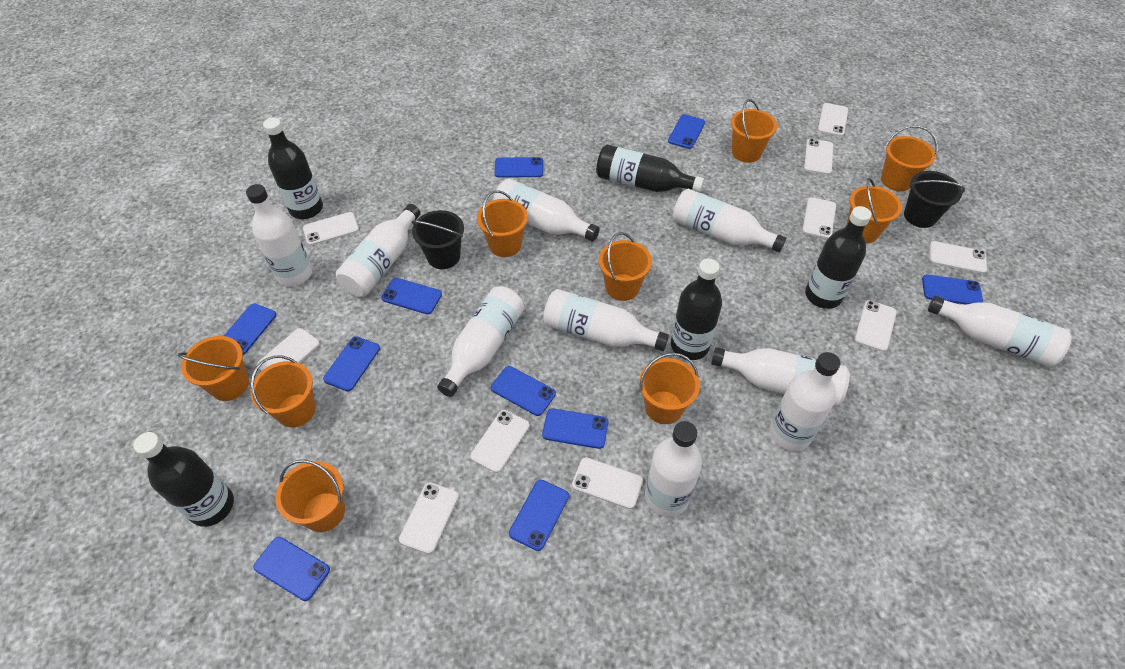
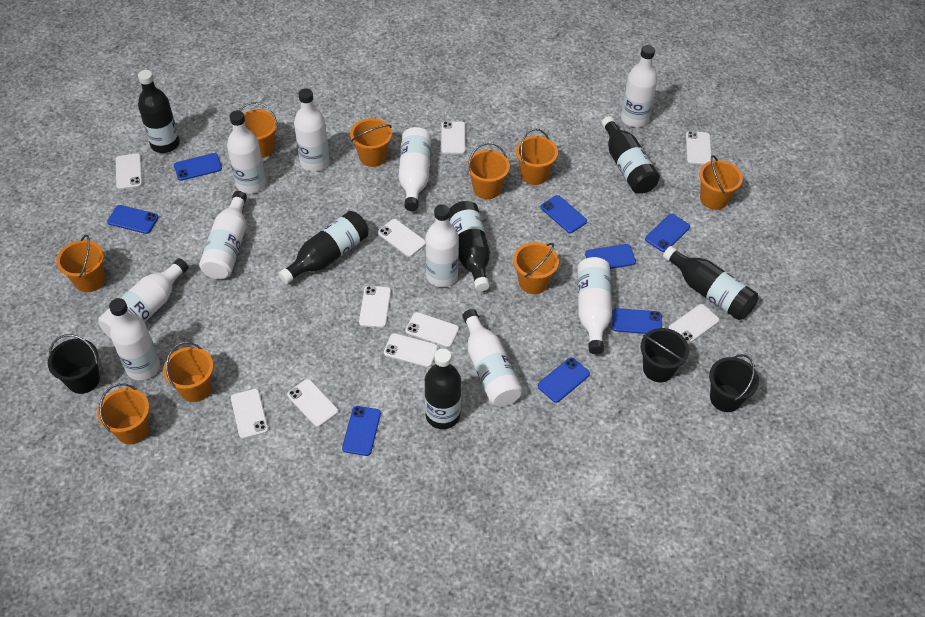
black bottle: [133,432,234,527] [263,117,323,219] [596,145,704,193] [671,259,722,360] [805,206,872,309] = 5 -> [138,70,180,153] [278,211,369,284] [425,348,461,429] [449,201,490,291] [601,116,660,194] [663,246,759,320] = 6
black bucket: [412,210,464,269] [904,171,965,228] = 2 -> [48,334,100,394] [640,328,689,382] [709,354,759,412] = 3
blue phone: [224,303,277,355] [253,537,330,601] [323,336,380,392] [381,278,442,314] [491,366,556,416] [494,157,543,177] [509,480,569,551] [542,408,608,449] [668,114,705,149] [922,275,983,304] = 10 -> [107,205,159,234] [174,153,222,181] [342,406,381,456] [538,357,590,403] [541,195,587,233] [585,244,636,269] [612,308,662,334] [645,214,690,252] = 8

